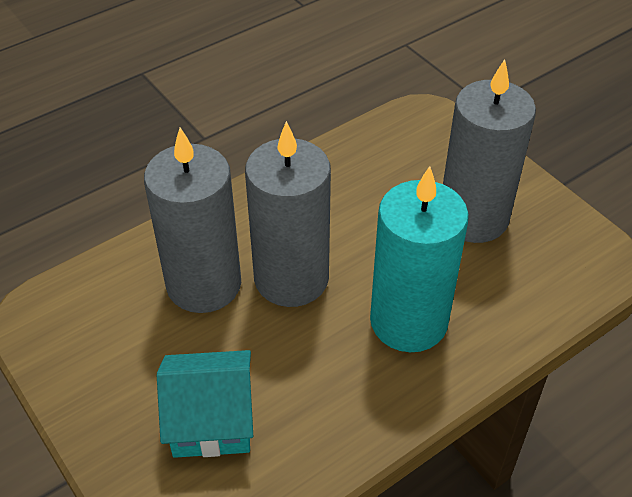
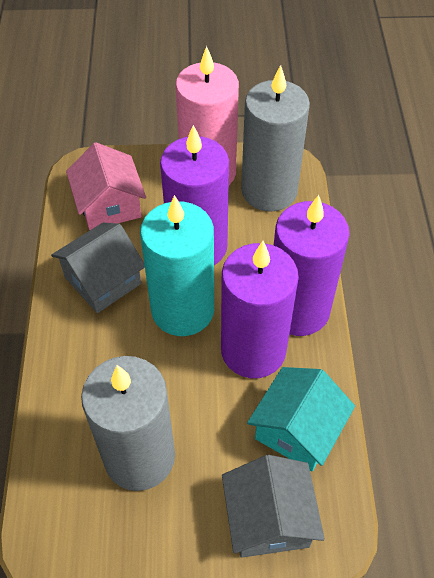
grey candle: [144,128,241,313] [245,121,331,307] [443,59,536,243] = 3 -> [81,356,175,491] [241,65,310,212] = 2
grey house: none = 0 -> [51,223,145,313] [222,455,325,558] = 2
pink candle: none = 0 -> [175,46,239,185] = 1
pink house: none = 0 -> [66,142,146,230] = 1
purple candle: none = 0 -> [160,125,229,265] [221,241,299,378] [274,195,350,336] = 3

